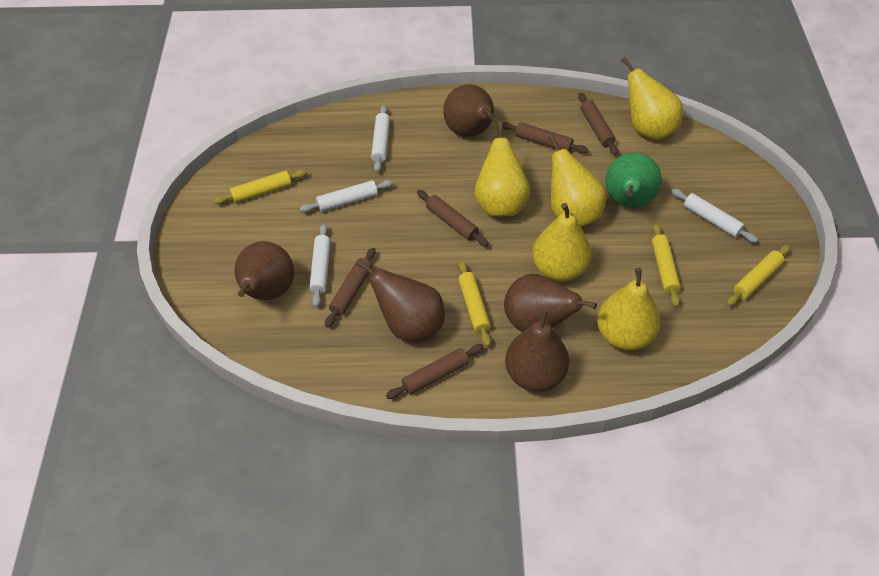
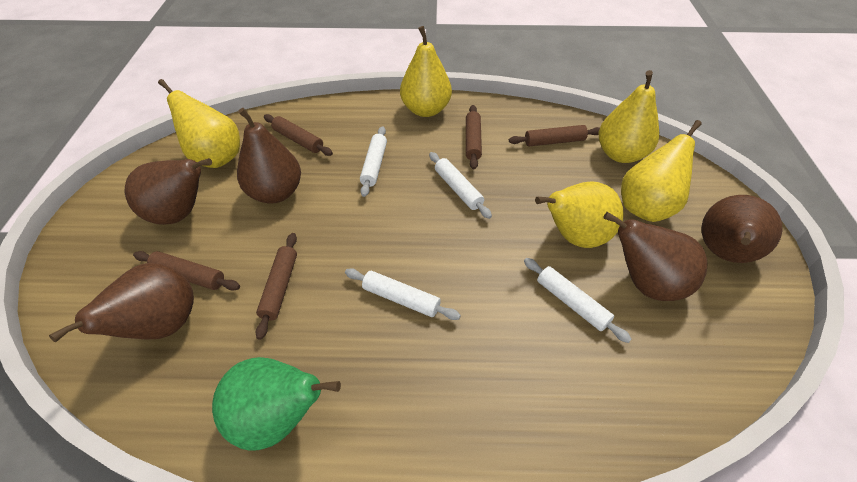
yellow rolling pin: [214,170,307,204] [458,260,491,347] [652,223,681,307] [726,245,790,306] = 4 -> none = 0

